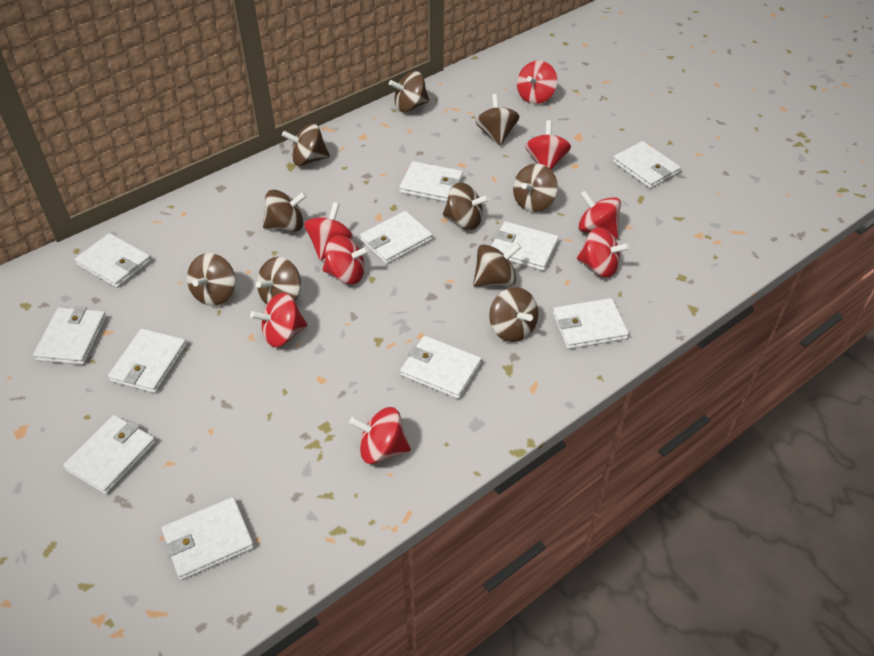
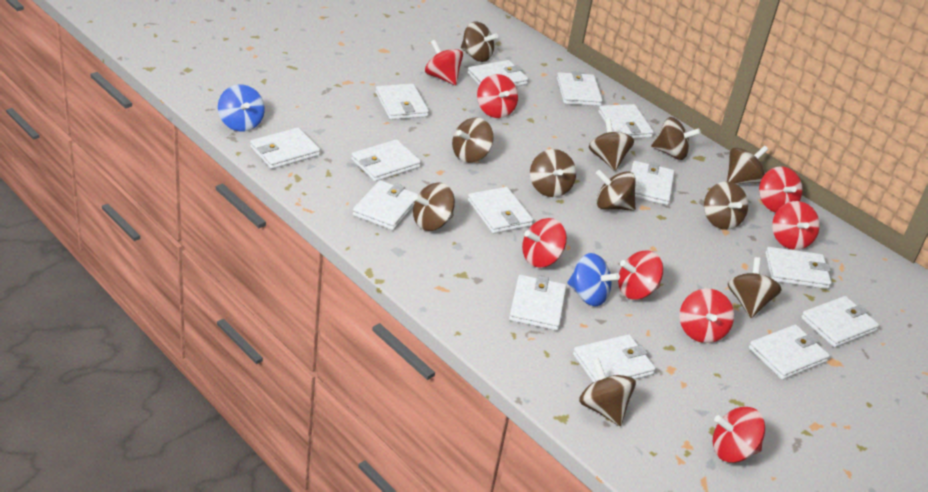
blue spinning top: none = 0 -> [218,84,265,132] [567,253,620,306] = 2
brown spinning top: [187,253,236,306] [256,257,301,305] [263,190,307,232] [282,123,330,166] [389,71,429,112] [443,182,489,230] [473,243,521,287] [475,94,519,146] [489,287,538,342] [513,164,558,212] = 10 -> [413,182,455,231] [452,118,494,163] [461,22,498,62] [530,149,576,197] [579,358,636,426] [589,118,634,171] [596,170,636,211] [651,117,701,160] [704,181,748,230] [727,146,768,184] [728,257,782,318] = 11
white wallet: [33,306,107,365] [63,415,156,494] [75,233,151,288] [108,329,187,393] [162,497,254,580] [360,211,432,264] [399,161,463,202] [400,336,481,399] [491,221,559,271] [553,298,629,349] [613,141,681,189] = 11 -> [250,127,320,169] [351,139,421,182] [353,180,419,230] [376,83,429,120] [467,60,528,87] [468,187,533,234] [509,275,566,331] [557,71,603,106] [573,334,655,382] [598,104,654,139] [631,161,674,205] [749,325,830,380] [765,247,831,289] [801,296,879,348] = 14

